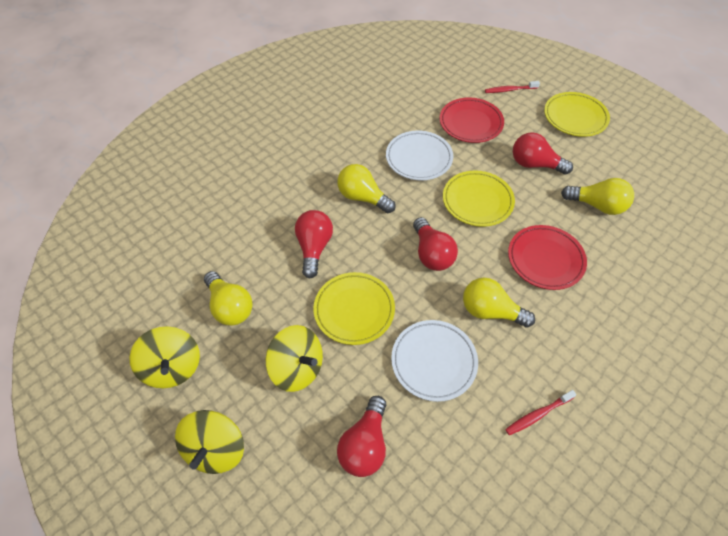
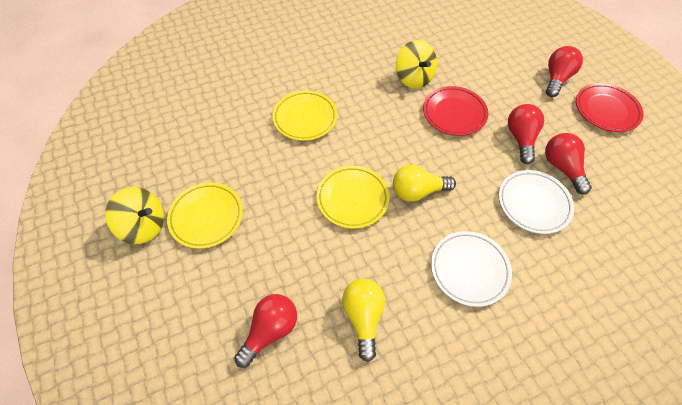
red toothbrush: [485,81,540,93] [505,390,577,435] = 2 -> none = 0
yellow light bulb: [204,271,252,326] [337,164,396,213] [463,277,535,328] [561,178,634,215] = 4 -> [342,279,385,362] [393,165,456,202] = 2
yellow spinning top: [129,326,200,388] [175,410,244,474] [266,325,323,392] = 3 -> [105,187,164,244] [396,40,437,89] = 2

